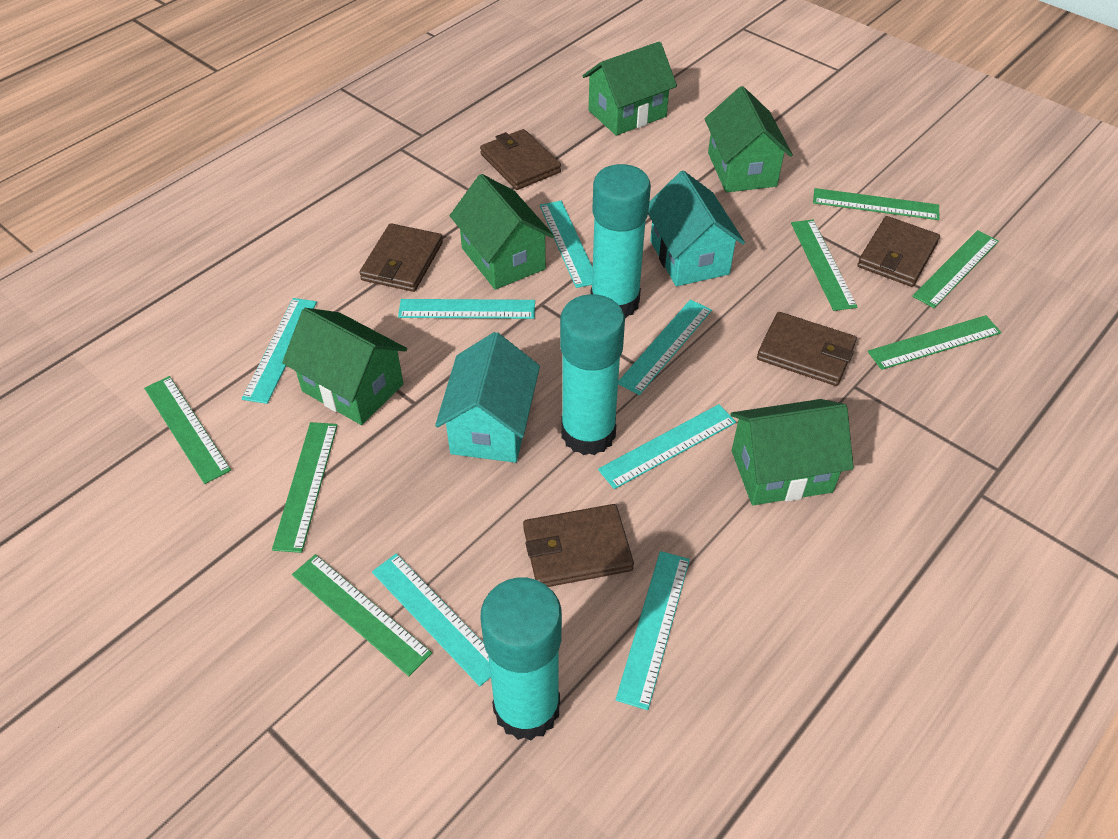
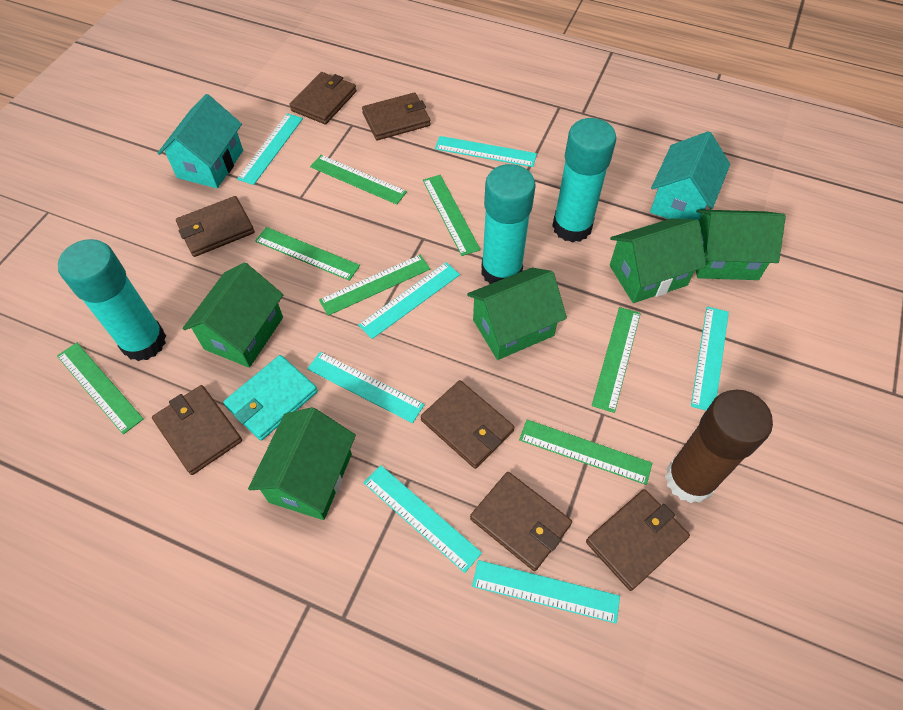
brown glue stick: none = 0 -> [665,390,773,503] = 1
brown wallet: [359,223,443,292] [480,129,561,190] [523,504,634,587] [757,312,857,386] [857,216,940,287] = 5 -> [152,385,242,475] [176,196,255,257] [289,72,357,124] [362,93,431,140] [421,380,515,469] [470,472,572,571] [586,489,690,591] = 7
turquoise wallet: none = 0 -> [223,355,318,440] = 1

